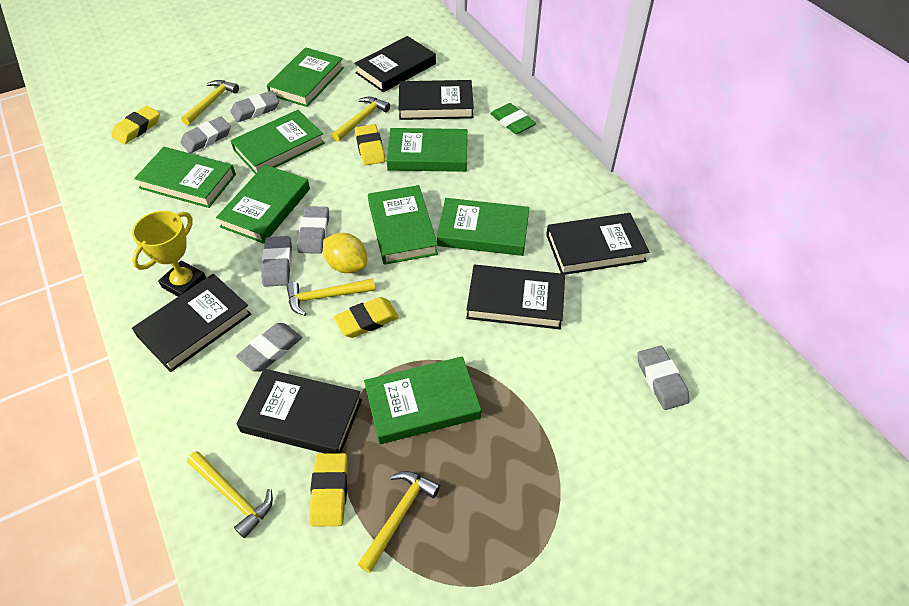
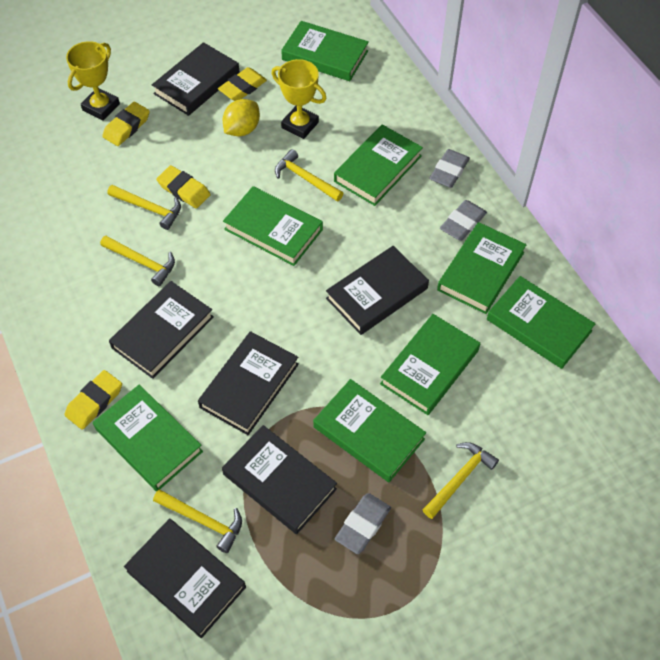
green eraser: [490,103,536,134] = 1 -> none = 0
grey eraser: [180,117,231,153] [231,91,279,122] [236,323,302,372] [261,236,292,287] [297,206,329,254] [637,346,690,410] = 6 -> [335,493,391,554] [429,149,470,188] [440,200,487,241] = 3
yellow trophy: [132,211,206,297] = 1 -> [66,41,120,121] [271,59,326,139] = 2

